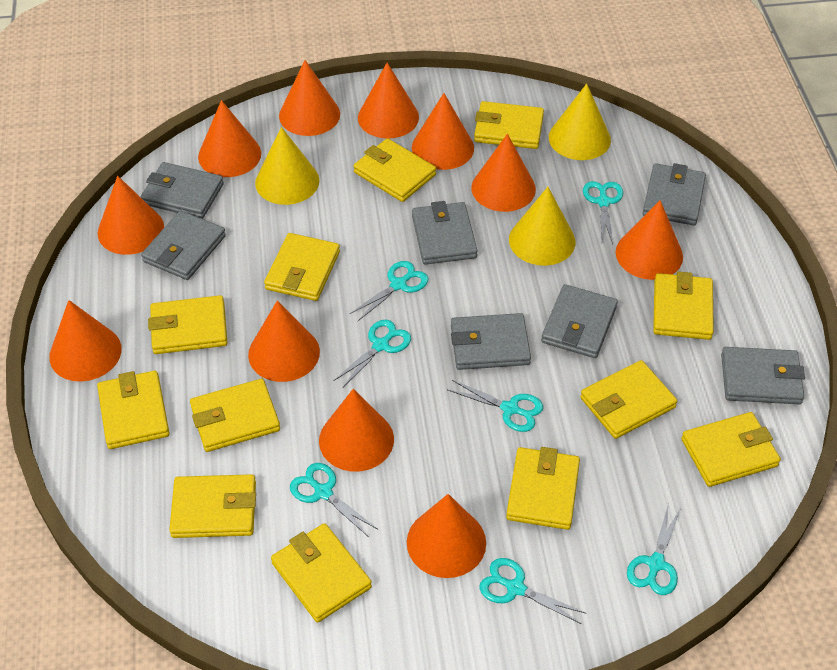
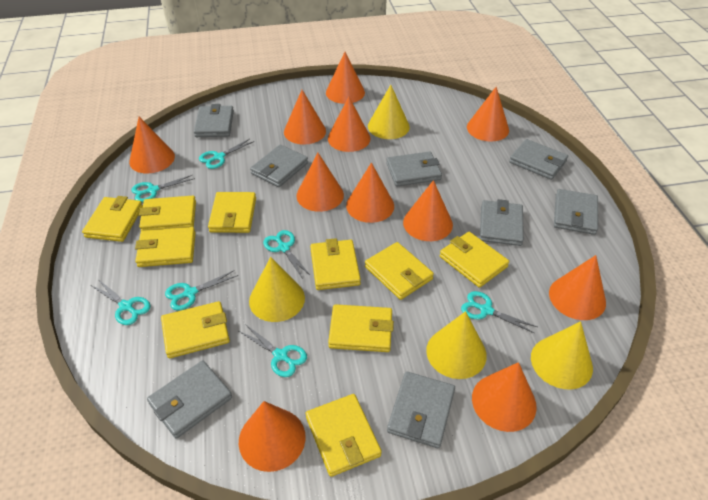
grey wallet: [141,162,224,219] [141,210,226,280] [412,201,477,265] [451,313,531,370] [541,284,618,358] [643,163,706,226] [721,347,805,404] = 7 -> [147,360,232,439] [194,104,234,137] [250,145,308,187] [386,151,442,187] [387,372,455,448] [480,199,524,246] [509,139,568,180] [554,189,598,235] = 8
yellow cone: [255,127,319,205] [509,187,575,266] [549,84,611,160] = 3 -> [249,257,305,322] [368,85,410,139] [426,311,487,379] [531,321,593,389] = 4
yellow wallet: [97,371,170,449] [148,295,228,354] [169,474,256,538] [190,379,280,452] [264,233,340,301] [271,523,372,623] [353,138,436,202] [474,101,544,149] [506,447,580,530] [580,360,677,439] [653,271,714,340] [681,412,781,487] = 12 -> [82,196,143,242] [135,227,196,267] [139,196,196,231] [161,301,230,358] [208,192,256,233] [306,394,382,477] [310,238,361,290] [328,304,394,352] [365,242,434,300] [440,232,509,288] = 10

